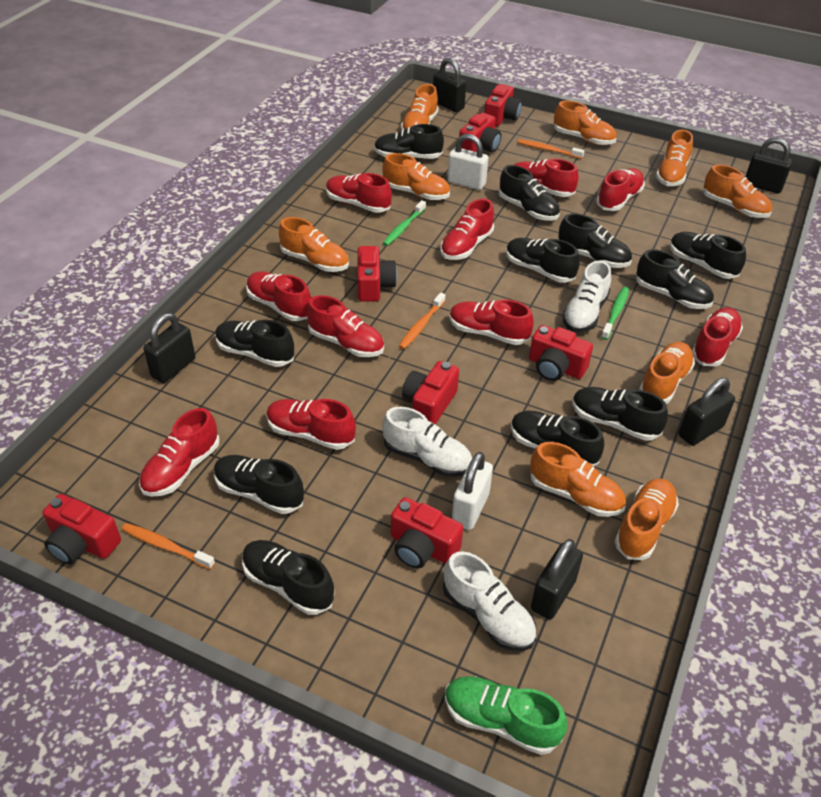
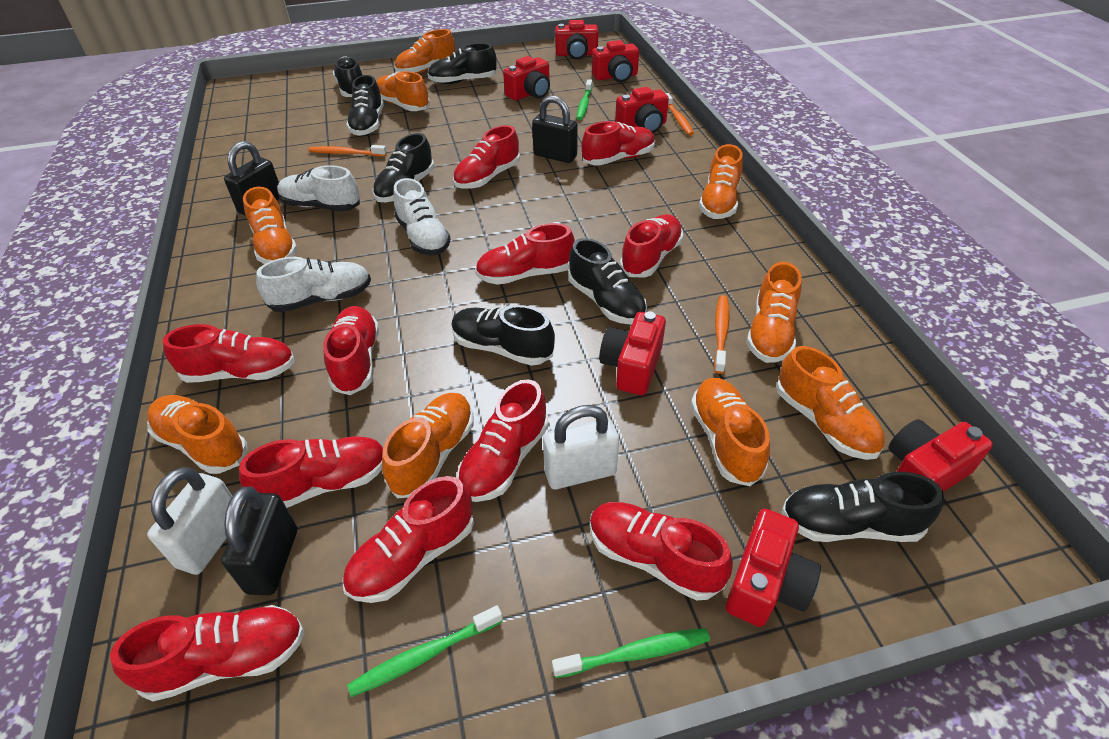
black padlock: [143,313,195,383] [433,58,466,112] [531,539,583,620] [679,378,735,446] [745,137,793,193] = 5 -> [221,487,297,596] [224,141,280,216] [532,95,578,163] = 3
black shoe: [214,455,304,514] [215,320,294,367] [242,540,335,615] [374,124,444,159] [499,165,560,221] [506,238,580,283] [511,411,604,466] [558,214,632,268] [572,387,668,441] [636,249,714,309] [670,232,746,279] = 11 -> [333,56,362,97] [346,75,384,136] [373,133,434,202] [428,43,497,84] [451,305,555,366] [568,238,647,325] [781,472,944,542] = 7
green shoe: [445,676,567,755] = 1 -> none = 0
green toothbrush: [383,200,426,246] [601,287,629,340] = 2 -> [347,605,503,697] [552,628,710,678] [577,79,592,120] = 3
red shoe: [139,408,220,497] [246,271,311,321] [266,399,356,450] [307,295,384,357] [326,173,392,213] [440,199,494,260] [449,299,534,345] [514,159,579,197] [596,168,645,211] [692,307,743,366] = 10 -> [110,605,305,701] [163,324,295,383] [239,436,383,508] [323,306,379,395] [342,476,474,603] [453,125,520,189] [457,379,549,502] [475,223,575,285] [582,121,655,166] [590,502,733,601] [620,214,683,278] = 11

